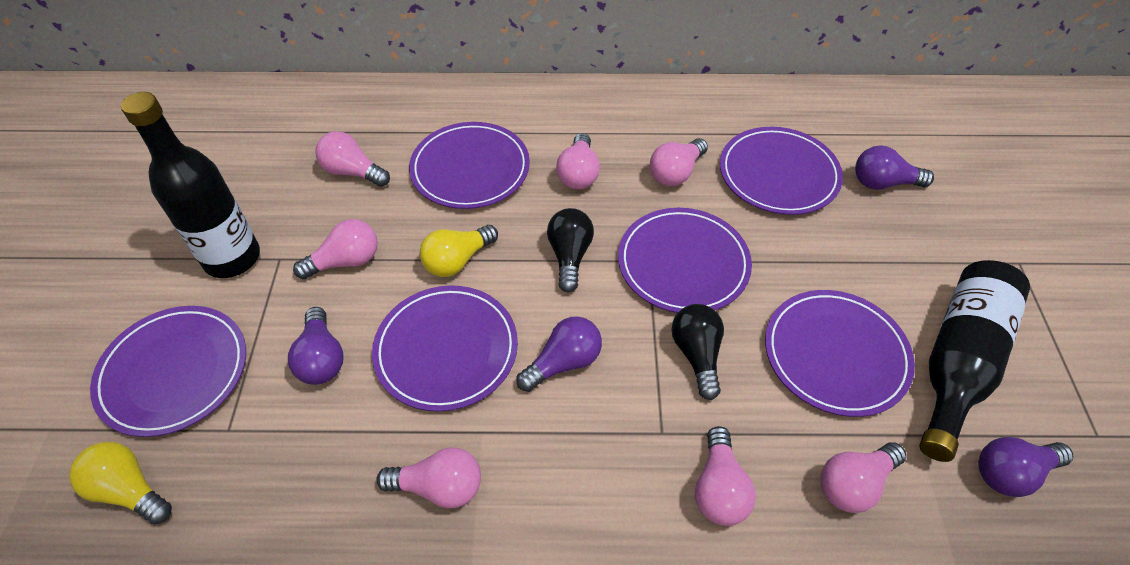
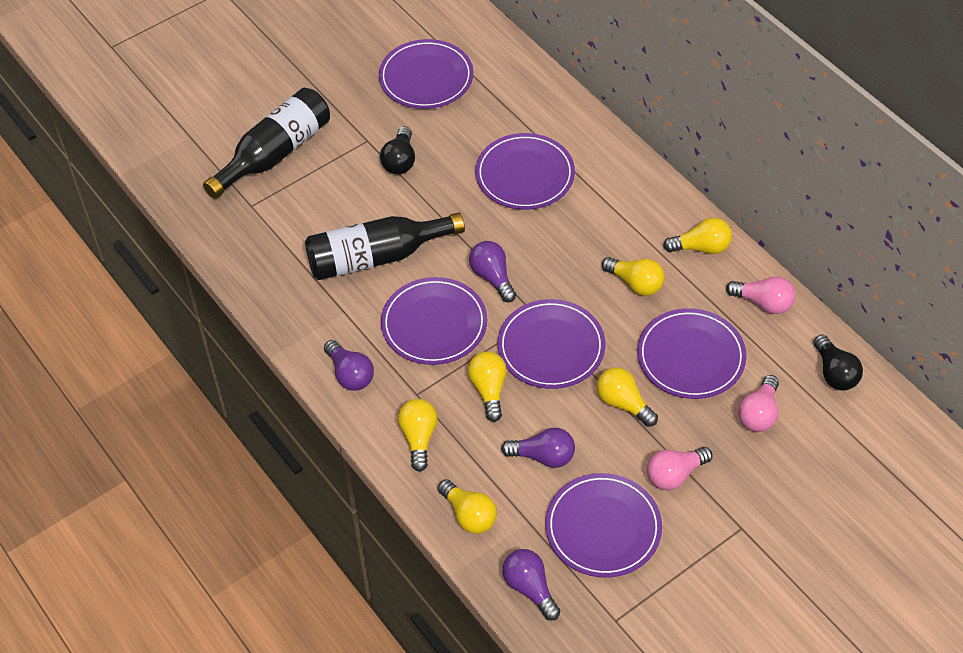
pink light bulb: [293,219,378,279] [315,131,390,187] [376,448,481,508] [556,133,600,189] [650,138,708,186] [695,426,756,526] [820,442,906,513] = 7 -> [647,447,712,490] [726,276,795,314] [738,375,779,432] = 3
yellow light bulb: [69,442,172,525] [420,225,498,277] = 2 -> [398,399,438,472] [438,479,497,534] [468,351,507,422] [597,367,658,427] [602,257,665,296] [663,217,732,254] = 6

